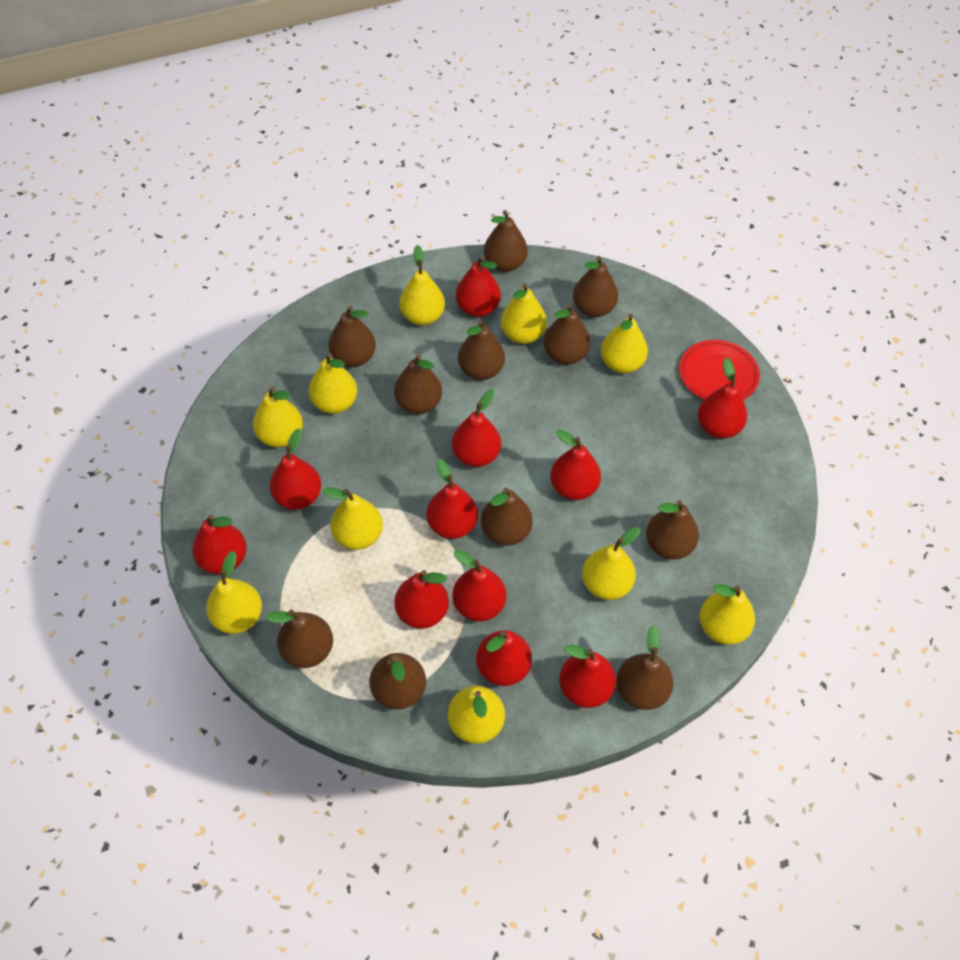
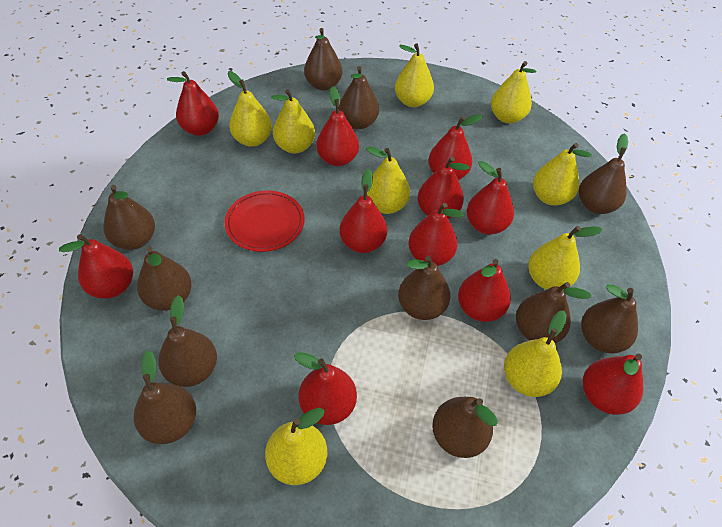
yellow pear: [206,551,262,634] [253,386,303,447] [309,353,357,414] [323,487,383,550] [399,245,445,325] [448,686,505,744] [501,283,547,344] [582,527,640,600] [601,313,648,373] [699,584,755,645] = 10 -> [227,71,272,147] [265,408,327,485] [272,89,315,153] [366,147,410,214] [395,43,434,107] [491,61,537,123] [504,310,567,397] [528,226,602,290] [533,143,592,206] = 9

